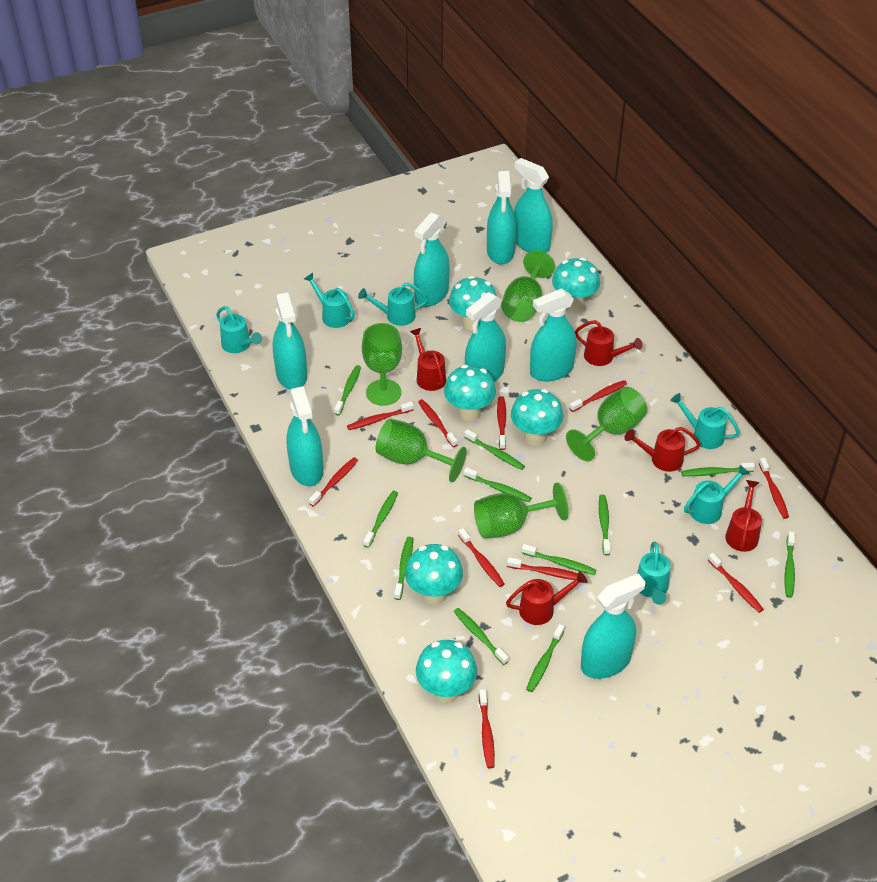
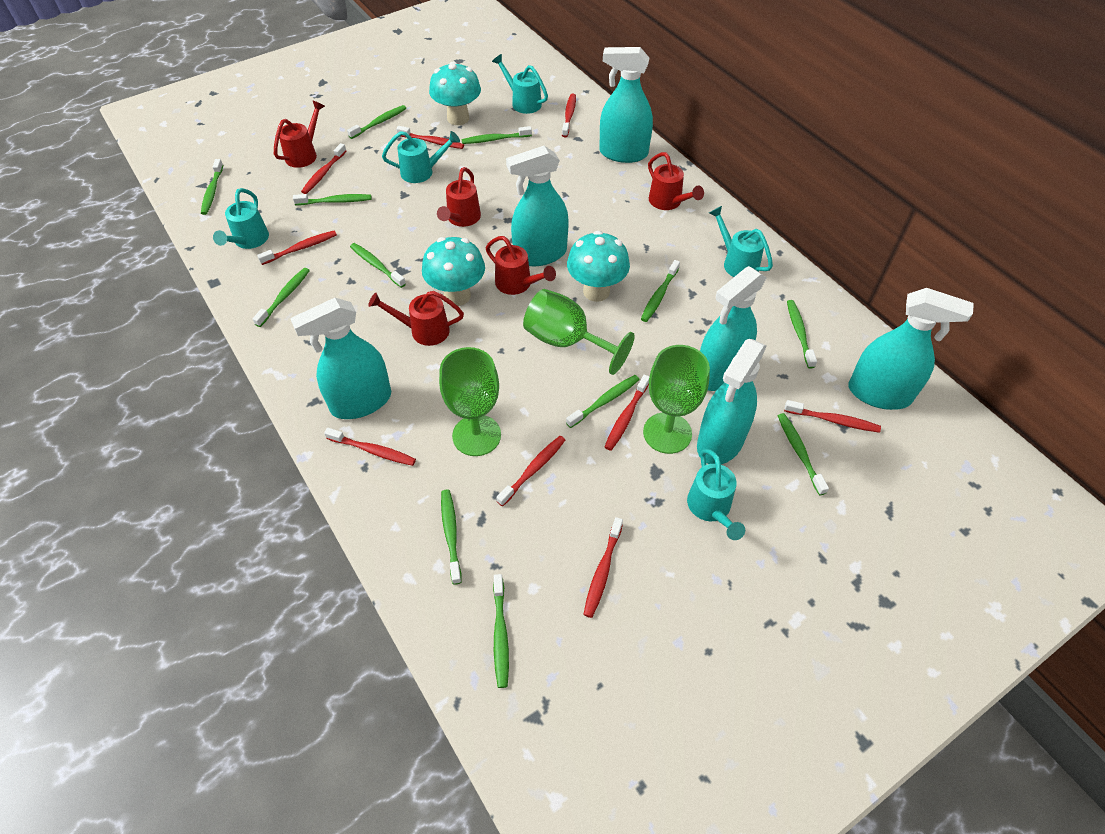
green goblet: [362,323,402,406] [376,419,467,482] [474,483,569,539] [501,250,555,322] [566,386,647,461] = 5 -> [439,347,501,456] [523,289,635,375] [643,345,710,454] = 3
green toothbrush: [334,365,361,415] [363,491,398,548] [394,537,413,600] [454,608,509,665] [464,429,525,470] [464,467,532,502] [522,544,596,575] [526,624,565,692] [599,495,610,555] [681,462,755,476] [784,531,795,598] = 11 -> [201,159,223,215] [253,268,310,327] [293,194,371,205] [347,105,406,139] [350,243,406,288] [441,490,462,585] [461,126,532,144] [493,574,509,688] [566,375,640,428] [641,260,680,322] [778,413,829,495] [787,300,817,368] = 12
red toothbrush: [309,457,358,507] [347,401,414,430] [418,399,458,447] [458,528,504,587] [479,689,495,768] [497,396,506,450] [507,557,578,580] [569,380,627,412] [708,553,764,613] [759,458,789,519] = 10 -> [257,231,337,265] [301,143,346,194] [324,428,416,466] [396,126,464,149] [496,436,565,506] [562,94,576,137] [583,517,623,618] [605,375,649,451] [784,400,881,433] = 9
turquoise mushroom: [405,544,463,605] [416,640,477,703] [444,365,496,421] [449,276,497,330] [511,389,563,446] [552,258,600,311] = 6 -> [422,237,485,306] [429,62,481,125] [567,231,630,302] = 3
turquoise spray bottle: [273,293,307,390] [287,386,323,486] [414,213,450,307] [465,292,506,382] [487,171,516,265] [514,158,553,253] [530,288,577,381] [581,573,646,679] = 8 -> [290,298,391,419] [506,146,569,266] [599,47,653,163] [697,339,766,465] [700,266,767,391] [848,288,974,410] = 6
turquoise watering can: [216,306,262,353] [304,273,355,328] [358,283,428,326] [637,541,671,605] [670,393,740,449] [684,465,750,524] = 6 -> [213,188,269,249] [382,131,460,183] [492,54,548,114] [687,449,745,540] [709,206,773,277] = 5

